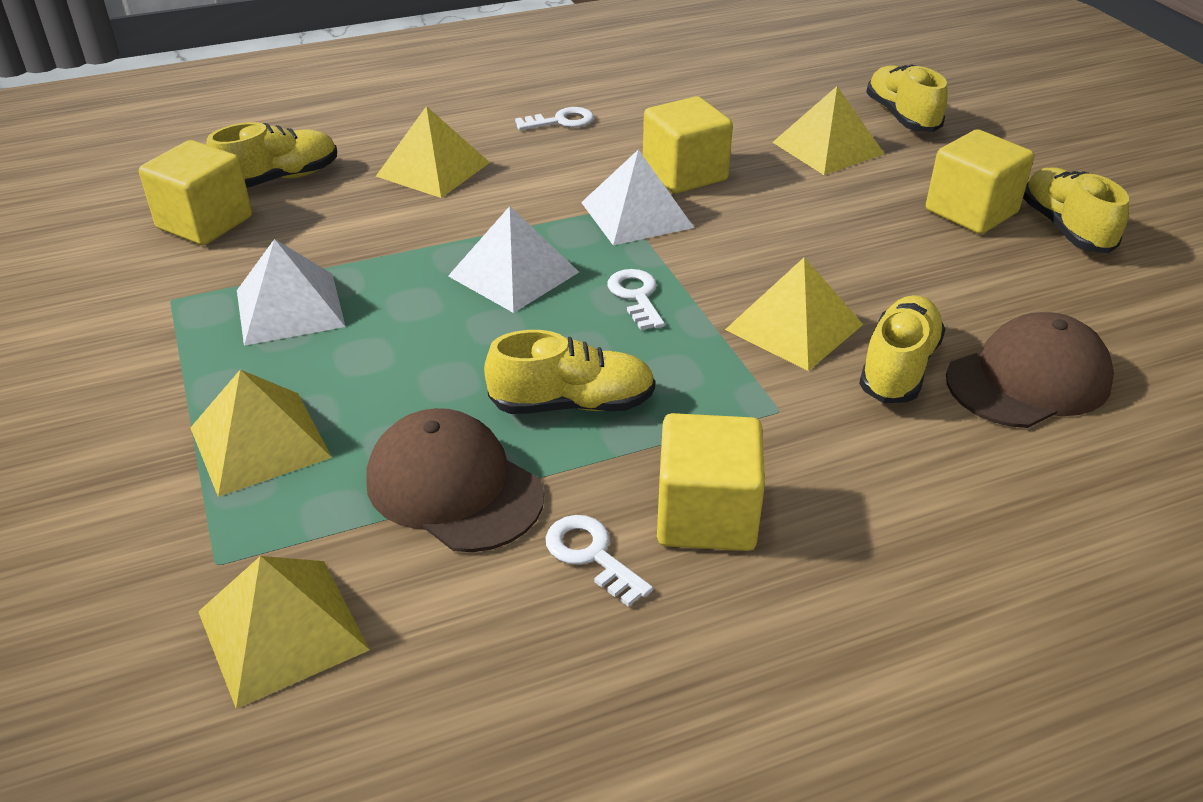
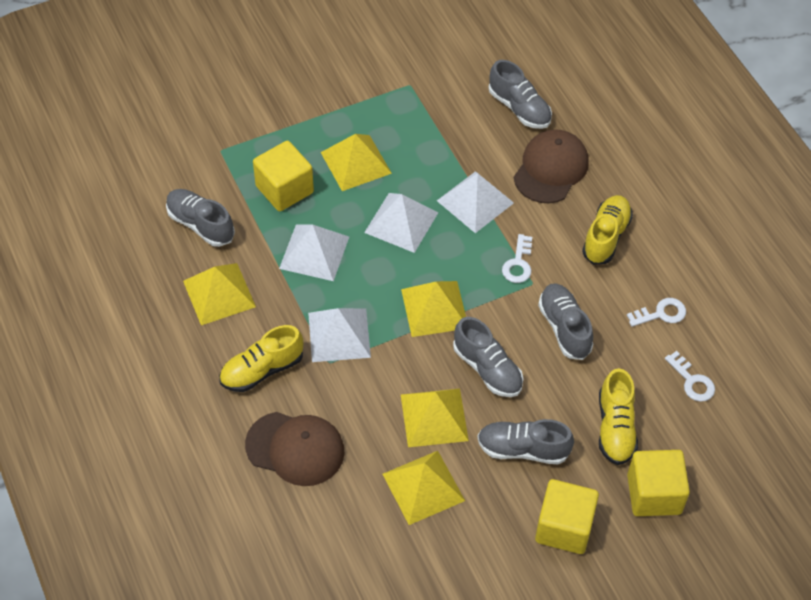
grey shoe: none = 0 -> [166,189,235,247] [453,317,523,397] [477,419,574,464] [489,60,552,129] [538,283,593,360] = 5
white pyramid: [237,239,346,346] [448,206,579,313] [581,149,694,245] = 3 -> [279,225,349,281] [308,308,371,362] [364,193,439,253] [437,171,514,233] = 4
yellow cube: [139,140,252,245] [643,96,733,194] [657,413,765,551] [926,129,1034,234] = 4 -> [253,141,314,211] [535,479,599,554] [627,450,690,516] = 3
yellow shoe: [206,122,337,188] [484,330,656,414] [859,295,945,403] [866,64,948,132] [1023,168,1129,253] = 5 -> [219,325,304,392] [582,195,633,265] [599,368,638,465] = 3

